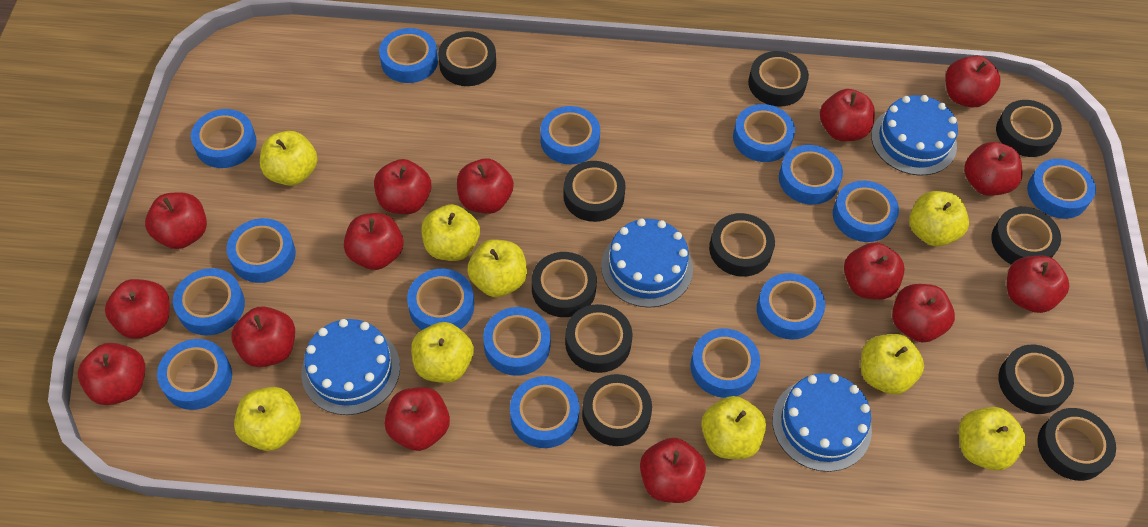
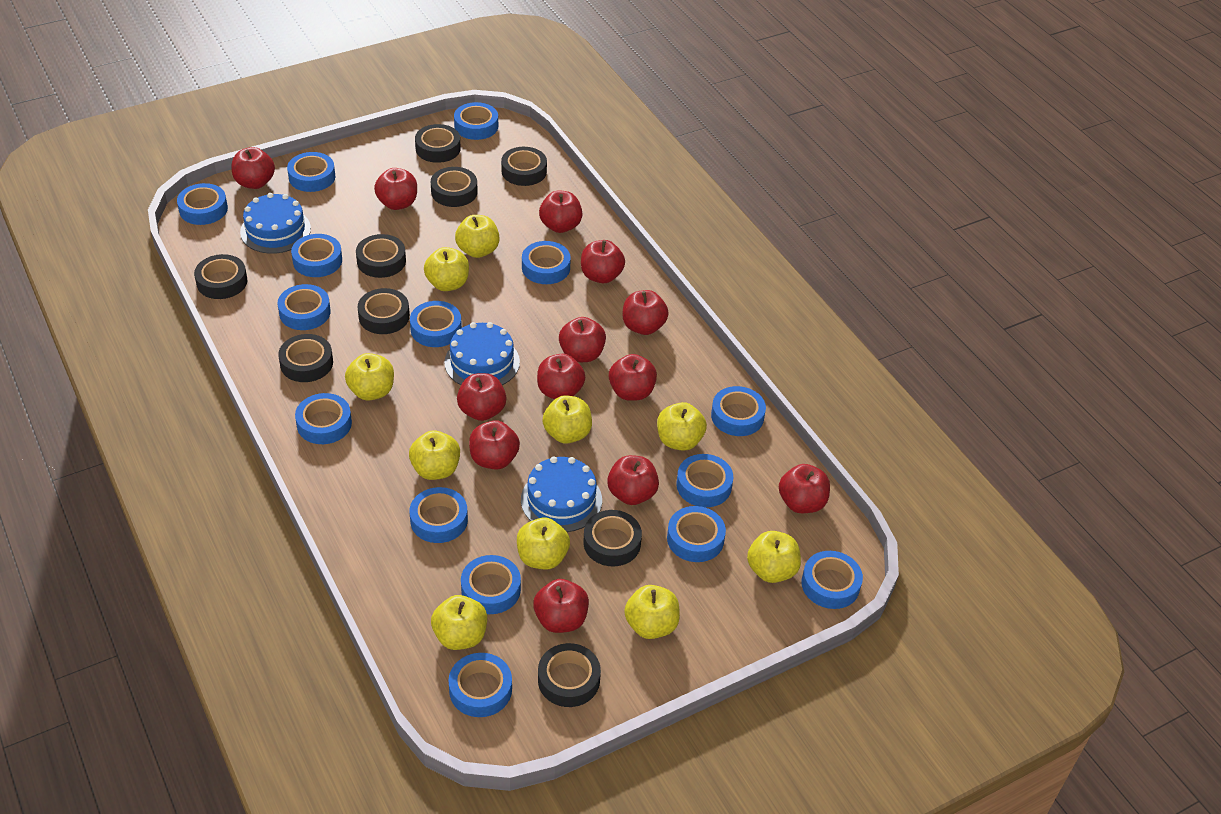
black tape: [438,31,496,86] [532,252,597,317] [563,161,626,222] [565,304,633,373] [582,374,652,446] [709,213,775,277] [748,51,809,106] [991,207,1061,265] [996,100,1062,157] [998,345,1074,414] [1037,408,1116,481] = 11 -> [194,254,247,299] [278,334,333,382] [356,234,406,278] [358,288,410,334] [415,124,461,163] [431,167,478,207] [501,147,547,186] [538,643,601,707] [583,510,642,566] = 9
blue cake: [301,319,400,415] [601,218,693,308] [772,373,872,472] [871,95,958,176] = 4 -> [240,193,311,254] [444,322,520,385] [521,456,602,532] = 3
red apple: [78,343,145,405] [105,279,170,339] [145,192,207,249] [231,306,295,367] [344,213,404,270] [374,159,431,214] [385,387,450,451] [457,158,514,214] [640,438,706,503] [820,89,875,141] [844,242,905,300] [892,284,955,342] [945,56,1000,107] [964,142,1022,196] [1007,256,1069,313] = 15 -> [232,147,275,189] [374,168,417,210] [457,373,507,421] [469,420,520,470] [533,579,589,633] [537,354,585,399] [539,191,582,233] [559,317,606,362] [581,240,625,283] [607,455,659,505] [609,354,657,401] [622,290,669,335] [779,464,830,513] = 13
yellow apple: [234,387,301,451] [260,131,318,186] [411,322,474,383] [422,204,480,261] [467,239,527,297] [701,396,766,459] [861,334,924,395] [909,191,969,246] [959,407,1026,470] = 9 -> [345,353,394,401] [409,430,460,480] [424,247,469,291] [431,595,487,650] [455,215,500,258] [517,518,570,570] [542,395,592,444] [624,585,680,639] [657,402,707,451] [747,531,801,583] = 10

